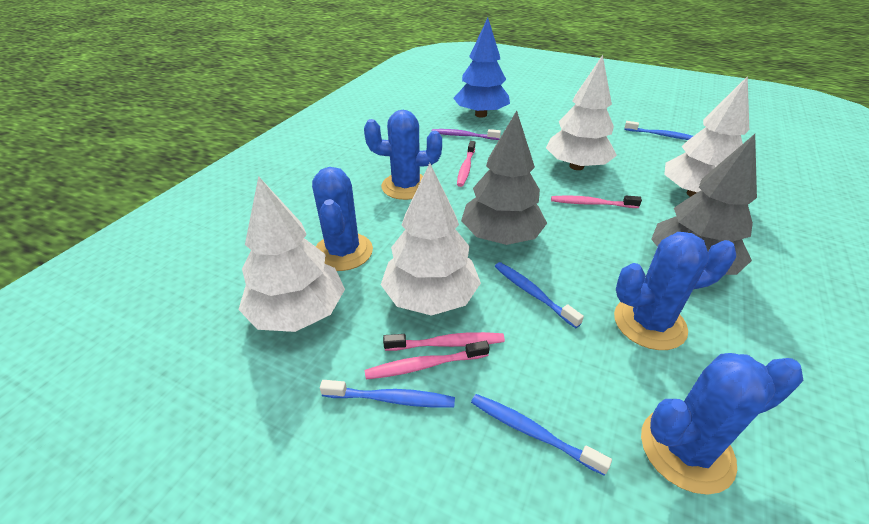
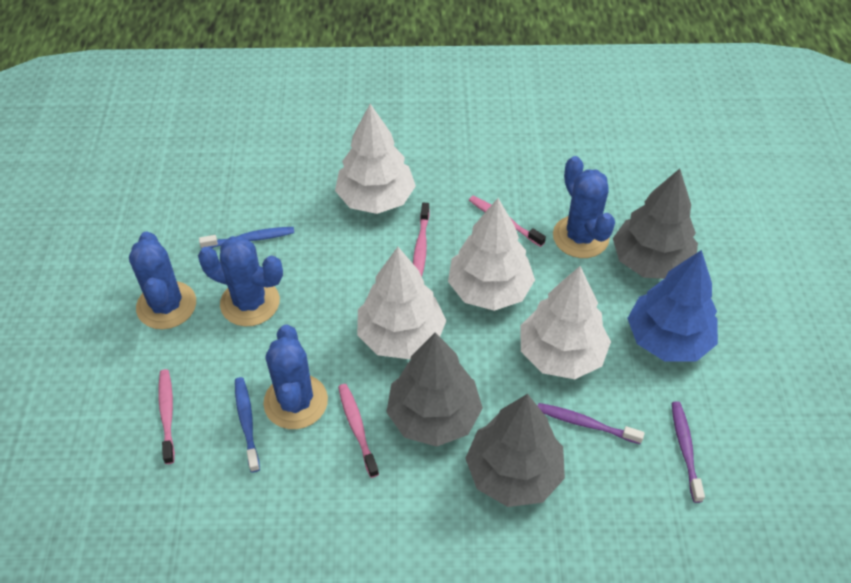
blue toothbrush: [320,380,455,408] [471,394,612,475] [495,262,584,328] [624,121,693,140] = 4 -> [199,227,294,249] [235,377,260,472] = 2
grey tree: [461,111,547,245] [651,134,757,275] = 2 -> [386,332,483,447] [465,394,565,507] [613,169,698,279] = 3
purple toothbrush: [432,129,501,140] = 1 -> [538,403,645,444] [672,401,705,503] = 2

